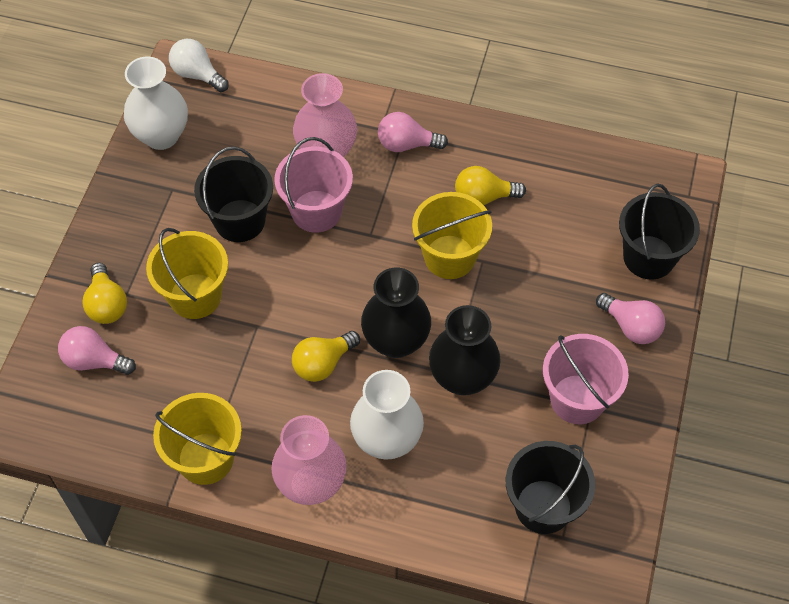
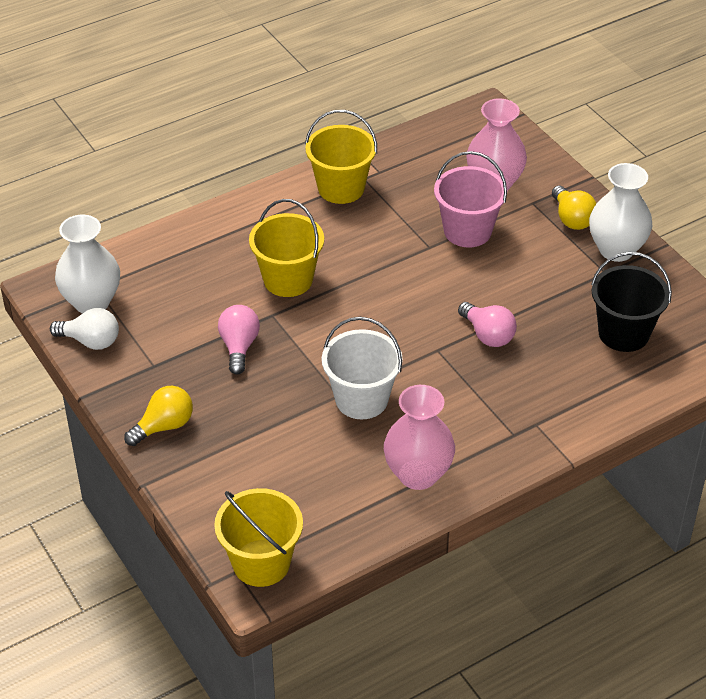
black bucket: [194,147,273,242] [506,441,595,534] [619,184,700,280] = 3 -> [591,252,672,352] = 1
black vase: [361,268,431,358] [429,305,501,395] = 2 -> none = 0
pink bucket: [274,137,353,233] [543,334,629,424] = 2 -> [434,151,507,248] = 1
pink light bulb: [58,326,136,375] [378,112,448,152] [596,293,665,344] = 3 -> [218,305,260,375] [458,302,517,347] = 2
white bucket: none = 0 -> [322,317,403,419] = 1
yellow light bulb: [82,263,127,324] [292,331,360,382] [455,166,526,205] = 3 -> [124,386,193,446] [552,186,597,230] = 2

